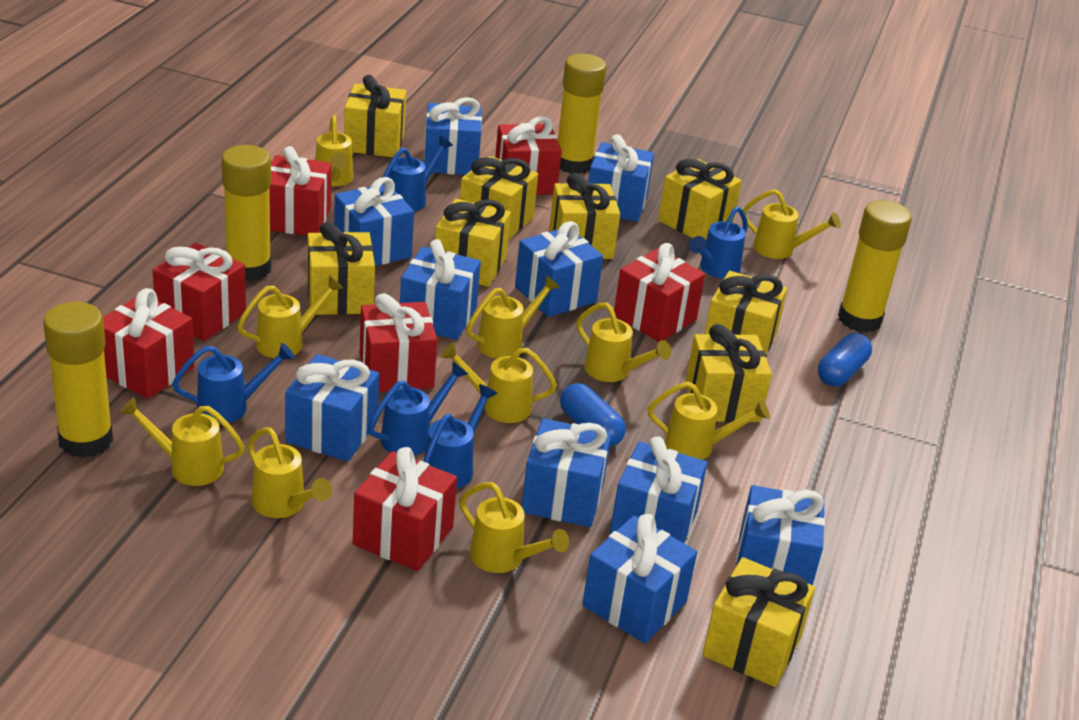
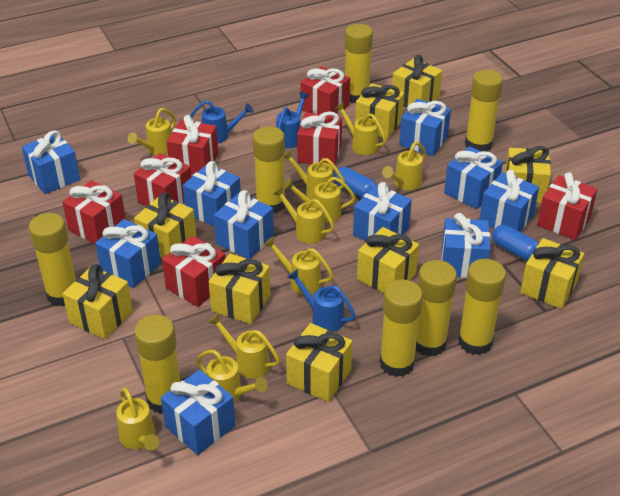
blue watering can: [172,343,295,424] [368,362,468,456] [383,136,453,212] [423,384,498,489] [689,206,748,278] = 5 -> [190,100,254,143] [276,92,309,148] [287,269,356,332] = 3
yellow glue stick: [43,302,113,458] [221,145,271,282] [558,54,607,174] [838,200,912,333] = 4 -> [28,213,76,306] [134,314,180,414] [252,126,286,213] [345,24,373,104] [380,279,423,377] [416,260,457,357] [458,259,506,355] [465,69,503,152] = 8

